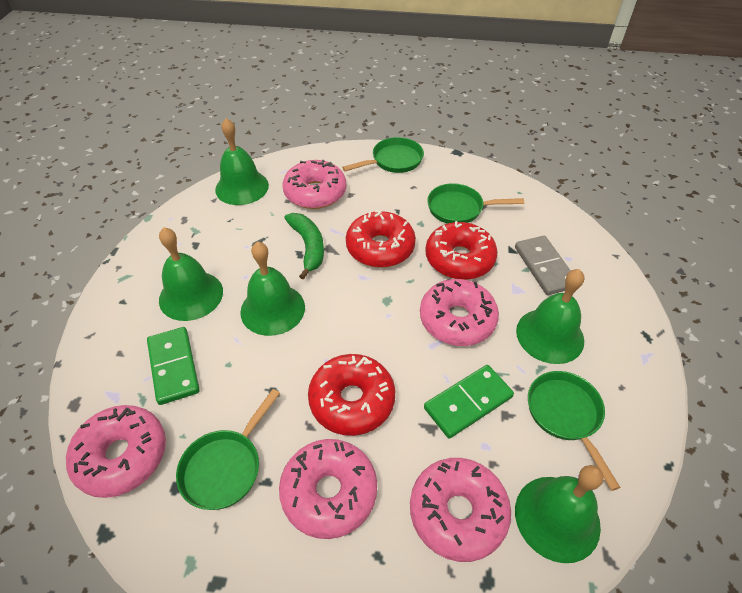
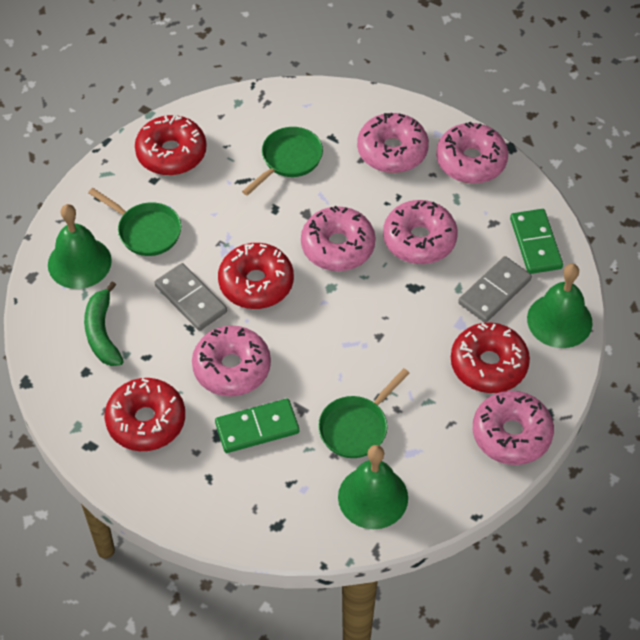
green bell: [159,227,223,321] [215,118,269,205] [240,241,305,336] [515,465,604,563] [516,269,584,364] = 5 -> [48,204,112,289] [338,445,408,529] [527,263,593,348] = 3
green pan: [176,389,280,510] [342,137,424,173] [427,183,524,224] [528,371,621,491] = 4 -> [88,188,182,256] [242,127,323,196] [318,368,410,458] = 3
grey domino: [515,236,571,295] = 1 -> [154,263,227,331] [458,256,532,323] = 2
pink donut: [66,405,166,498] [279,439,377,539] [282,160,346,209] [410,458,511,562] [420,279,499,346] = 5 -> [192,326,271,397] [301,206,376,271] [357,113,429,173] [383,200,458,264] [436,122,508,184] [473,391,554,465] = 6
red donut: [308,354,395,436] [346,210,416,268] [425,221,498,280] = 3 -> [104,378,185,451] [135,115,206,175] [218,243,294,309] [451,323,530,393] = 4

